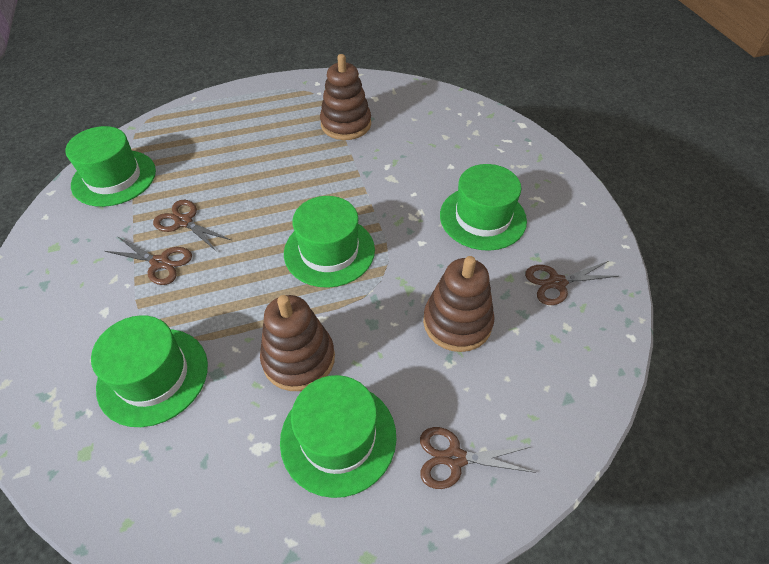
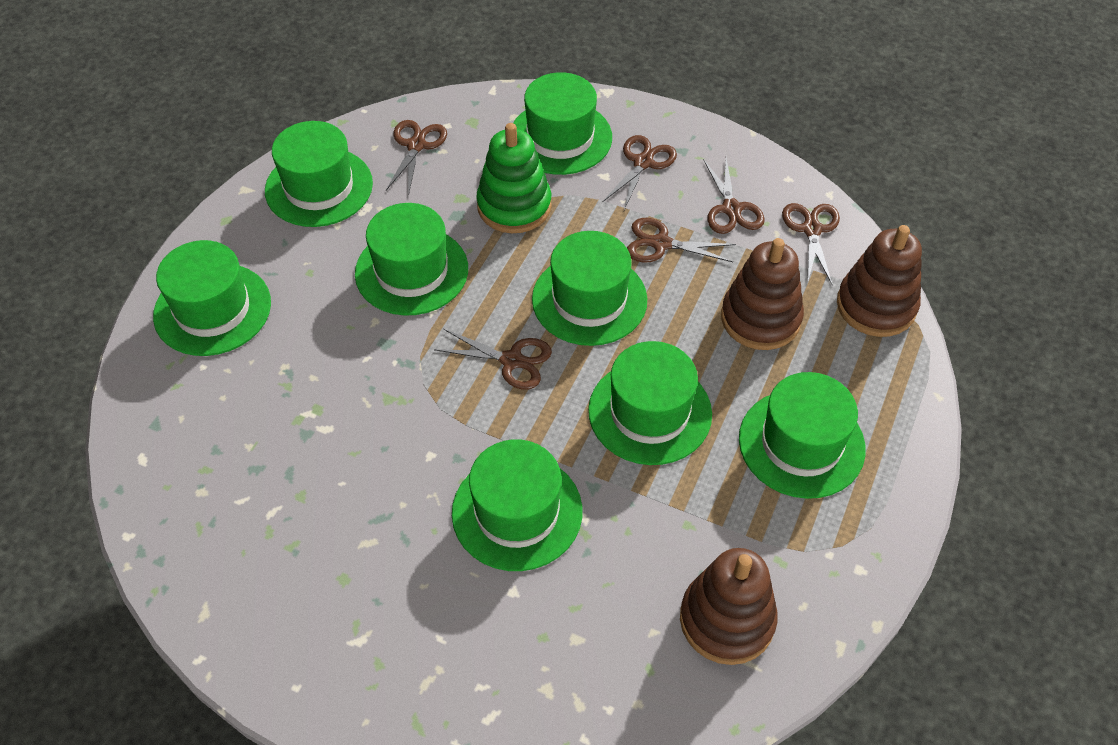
brown scissors: [105,236,192,285] [153,200,231,252] [420,427,536,489] [525,261,619,305] = 4 -> [386,120,447,192] [434,329,552,390] [602,135,677,210] [627,218,736,262] [703,157,765,234] [782,203,840,284] = 6
green hat: [66,126,156,207] [91,315,208,427] [280,375,396,498] [284,196,375,288] [440,164,527,251] = 5 -> [153,240,271,356] [265,121,373,227] [355,203,468,316] [452,439,582,571] [513,72,612,175] [532,231,647,346] [588,341,712,465] [739,372,866,499] = 8
green stacking toy: none = 0 -> [476,123,552,233] = 1

